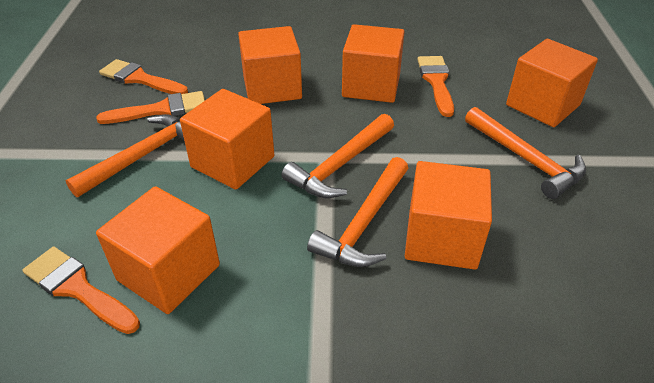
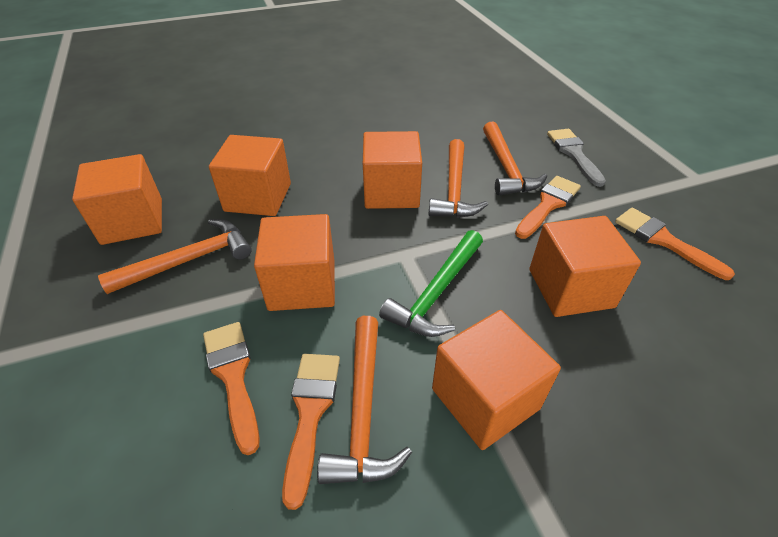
green hammer: none = 0 -> [379,230,483,337] = 1
grey brush: none = 0 -> [547,129,606,187] = 1

